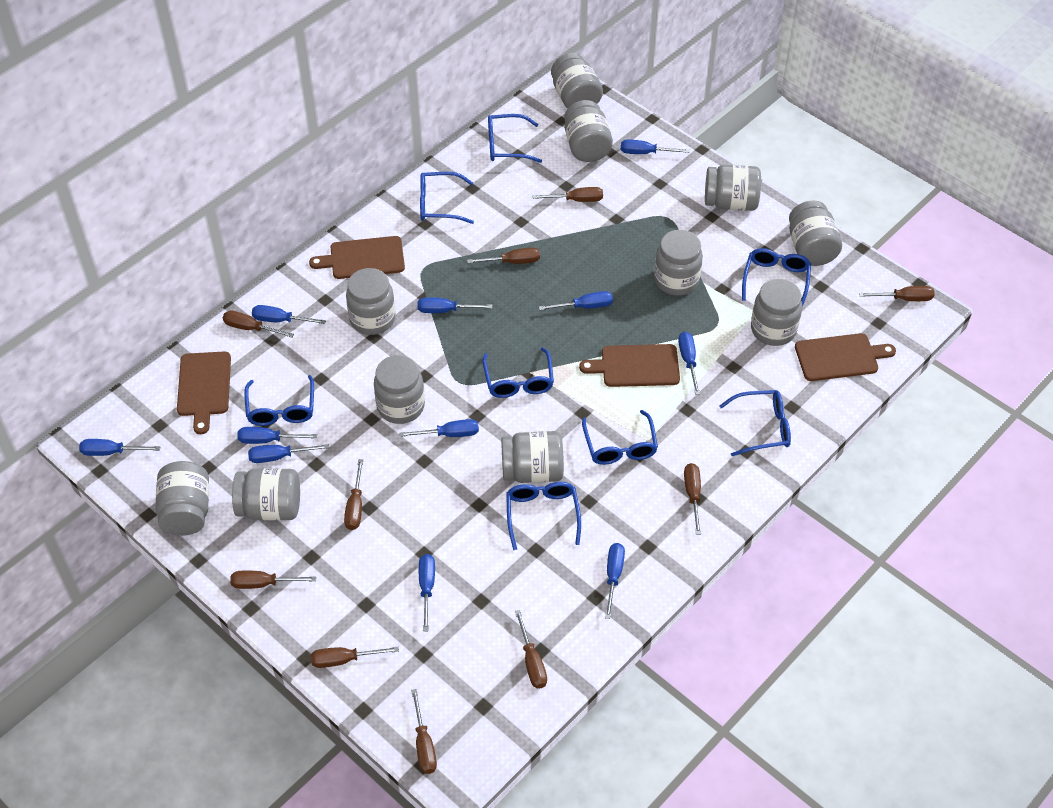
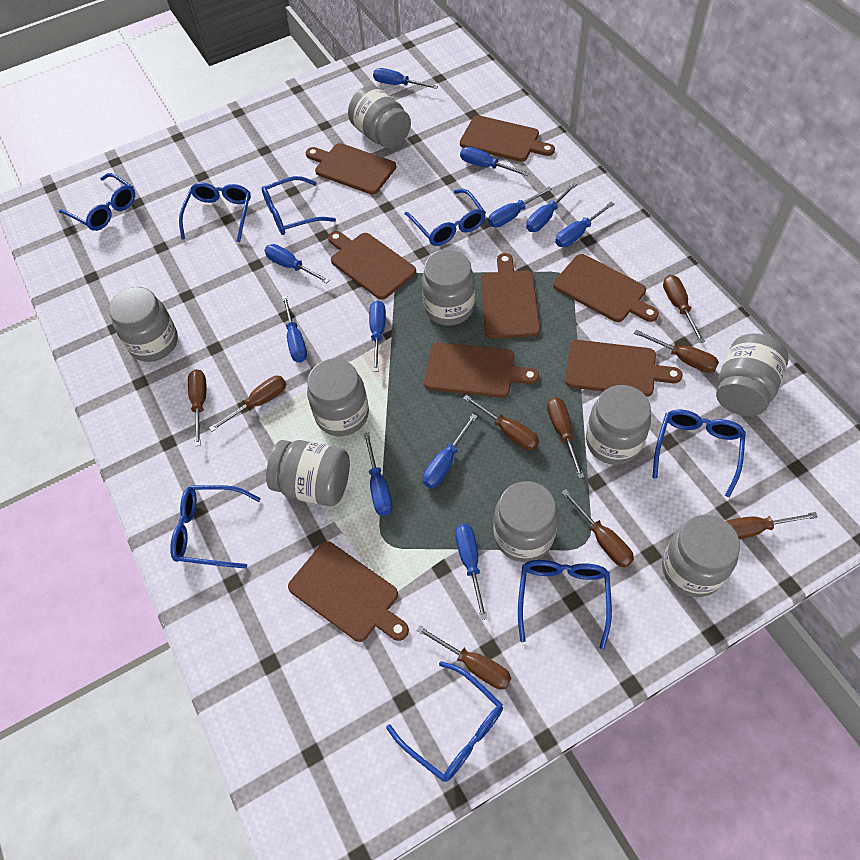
brown cutting board: [177,351,231,434] [309,236,405,279] [579,344,680,387] [795,333,896,381] = 4 -> [288,541,409,642] [306,143,396,194] [328,231,416,300] [424,342,539,398] [460,115,555,162] [481,253,540,339] [553,254,659,322] [565,340,683,397] = 8
brown screwdriver: [223,311,294,338] [230,571,316,589] [311,646,399,668] [344,459,363,530] [411,689,437,774] [467,247,540,264] [515,610,547,688] [532,187,603,202] [684,463,701,535] [859,286,935,301] = 10 -> [188,369,206,447] [209,376,286,432] [416,625,511,689] [463,394,539,450] [547,397,584,478] [561,489,634,567] [634,330,719,373] [663,275,705,343] [726,512,818,539] = 9
grey jar: [155,461,209,536] [232,468,300,521] [346,268,395,335] [374,355,425,424] [501,431,564,483] [551,53,603,109] [564,100,613,162] [654,230,703,296] [705,165,761,211] [751,279,802,346] [789,201,842,266] = 11 -> [109,287,178,362] [266,440,350,506] [307,359,369,436] [348,85,411,149] [422,250,475,326] [493,481,558,562] [586,385,651,465] [662,515,740,597] [716,334,789,416] = 9

